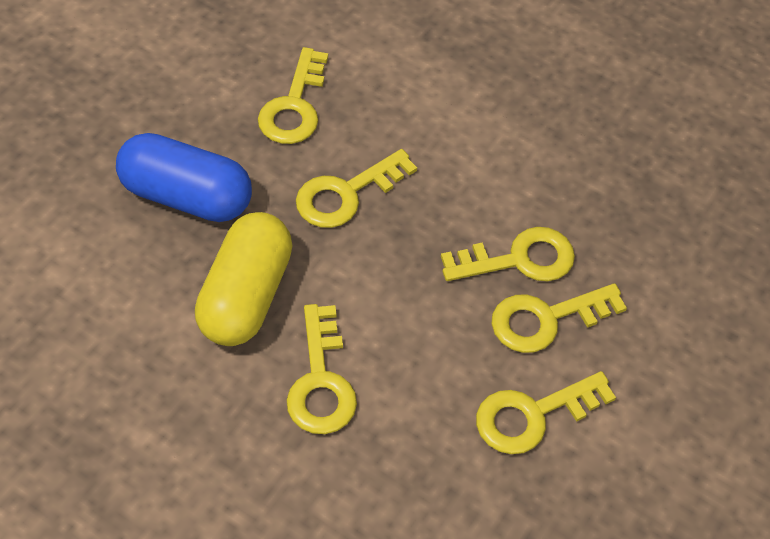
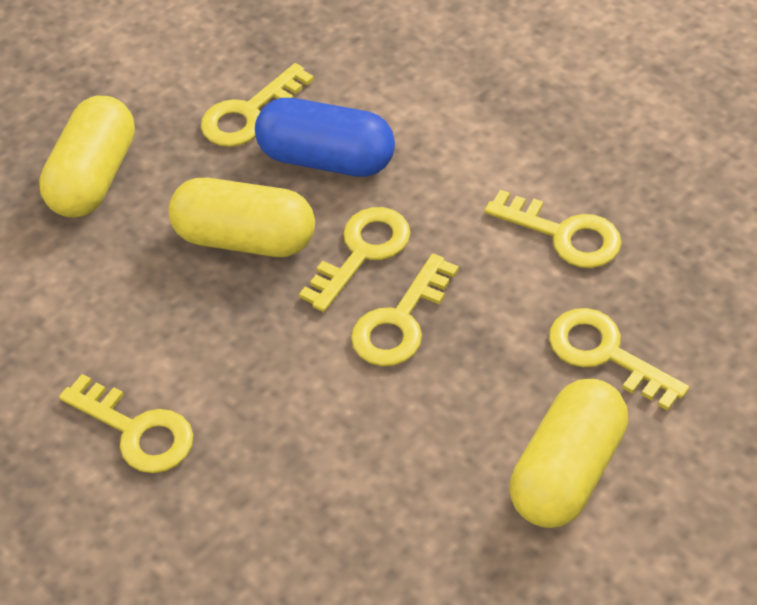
yellow capsule: [195,212,293,346] = 1 -> [39,96,135,218] [168,178,315,257] [510,379,628,528] = 3

